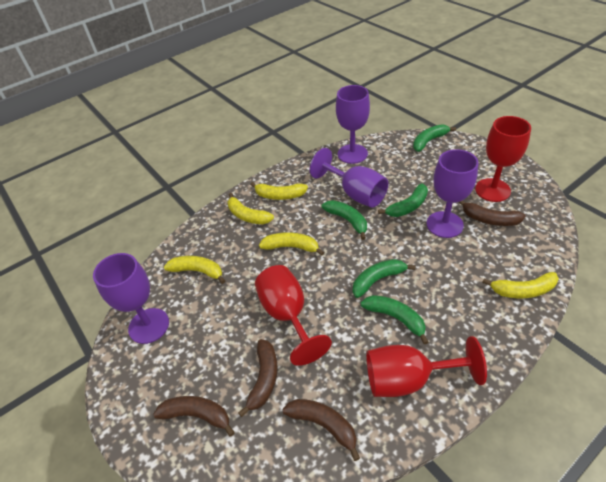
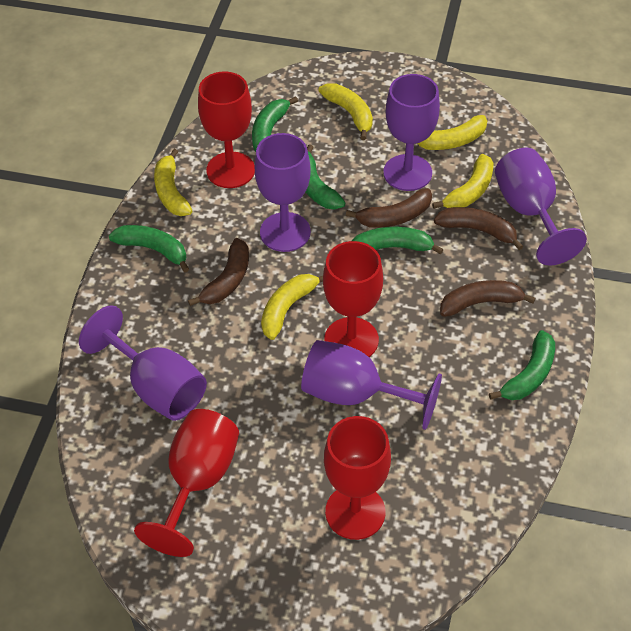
purple goblet: [93,253,169,344] [310,148,388,208] [336,85,370,164] [427,149,478,238] = 4 -> [79,305,207,421] [254,133,311,252] [301,340,442,430] [383,74,440,191] [495,148,587,266] = 5
red goblet: [255,265,332,366] [366,336,487,397] [475,116,531,202] = 3 -> [134,409,239,557] [198,71,255,188] [323,241,383,357] [324,416,391,540] = 4

